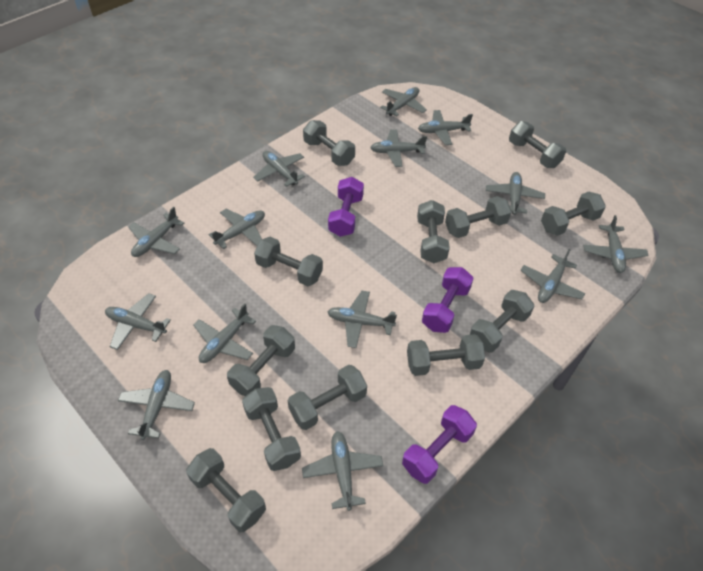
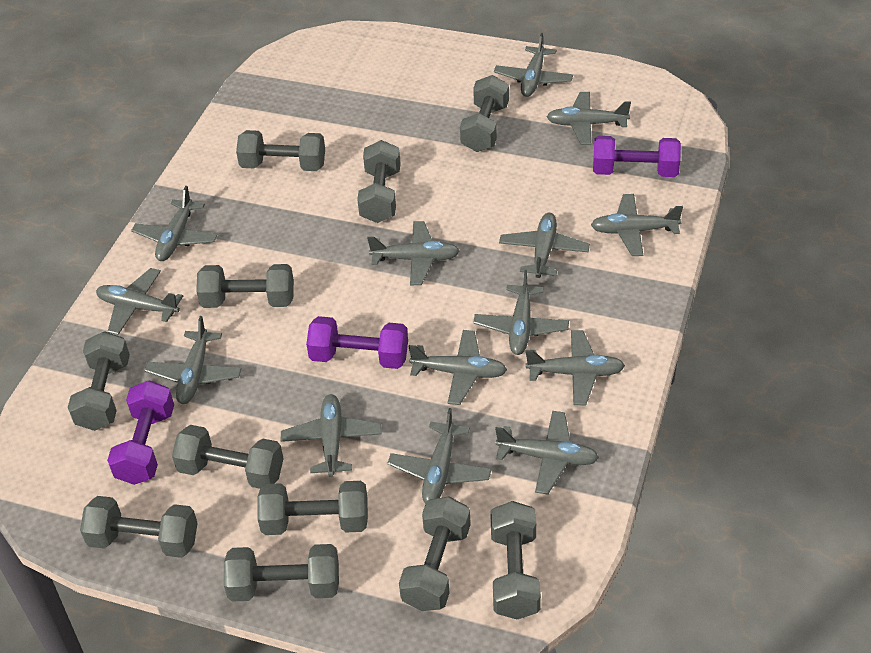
grey dumbbell: [186,448,266,532] [227,325,295,396] [242,387,301,471] [254,237,323,286] [288,365,367,430] [303,120,355,166] [407,334,485,376] [417,200,450,263] [445,196,511,238] [470,290,534,353] [509,121,566,168] [541,191,606,236] = 12 -> [68,331,130,431] [80,496,198,558] [172,425,284,489] [196,264,294,308] [224,544,339,602] [236,130,325,171] [257,481,368,535] [357,140,401,223] [399,496,471,611] [460,75,509,152] [490,501,541,619] = 11

